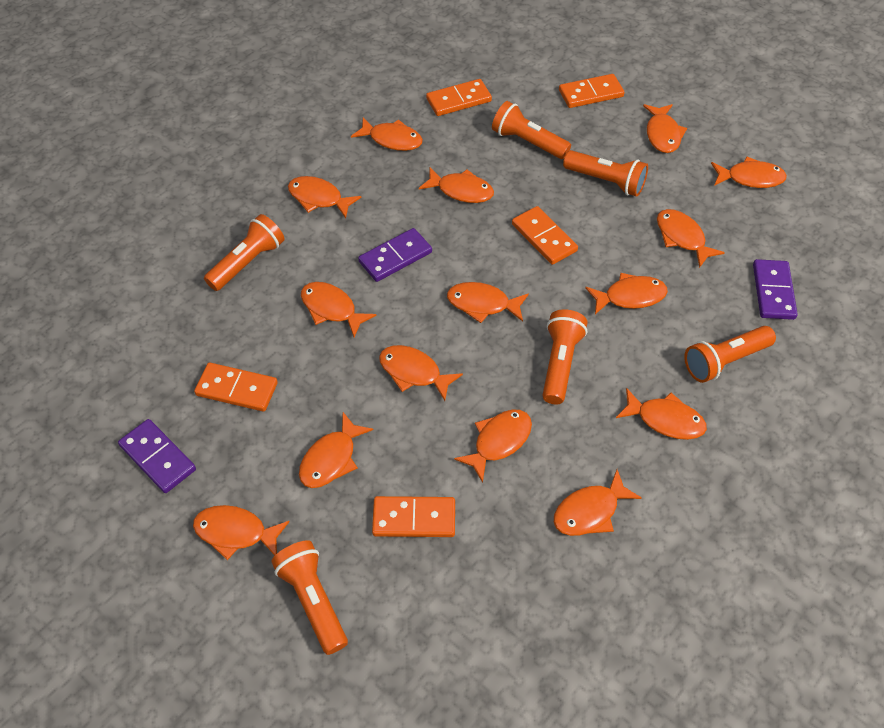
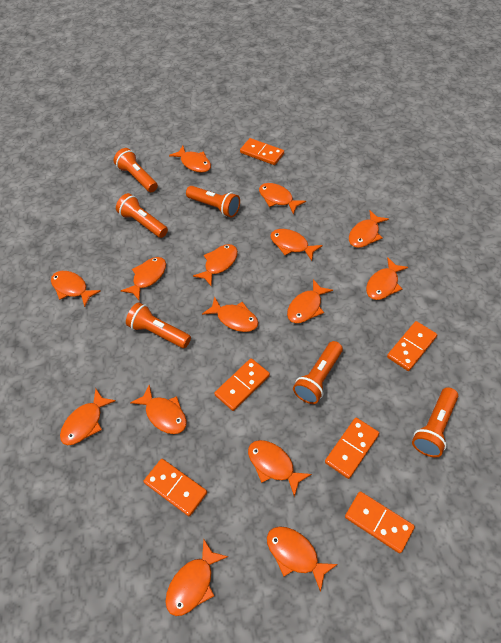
orange domino: [194,363,278,412] [372,496,455,537] [426,79,492,116] [512,206,578,265] [559,74,625,108] = 5 -> [144,459,207,516] [214,358,270,411] [240,138,284,165] [325,418,379,479] [345,491,415,553] [387,321,437,371] = 6
purple domino: [118,419,196,493] [358,228,432,282] [753,259,798,320] = 3 -> none = 0

